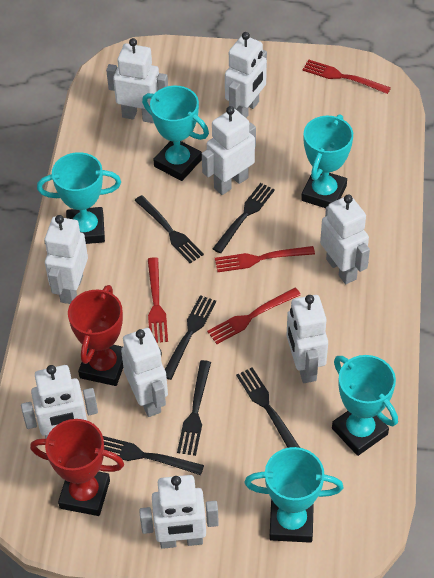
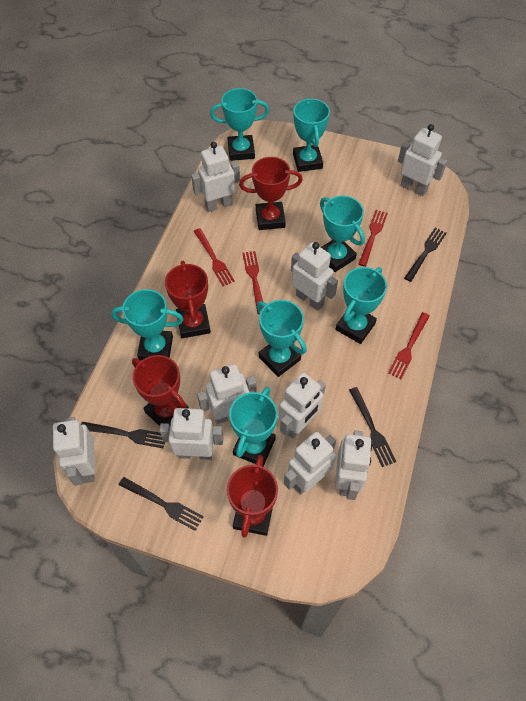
black fork: [103,436,204,475] [134,195,204,263] [165,295,216,380] [177,360,211,456] [213,183,275,253] [236,367,300,448] = 6 -> [81,422,165,448] [119,477,204,531] [349,387,396,467] [404,228,446,282] = 4
red trophy: [30,419,124,516] [68,285,123,386] = 2 -> [132,355,189,426] [165,261,211,338] [227,455,278,538] [239,157,302,230] = 4
turquoise trophy: [37,152,121,244] [142,86,209,181] [244,447,343,543] [301,114,353,208] [332,355,398,456] = 5 -> [111,289,183,360] [210,88,269,161] [229,387,278,467] [256,300,307,377] [293,98,330,172] [320,195,365,272] [336,267,387,344] = 7

